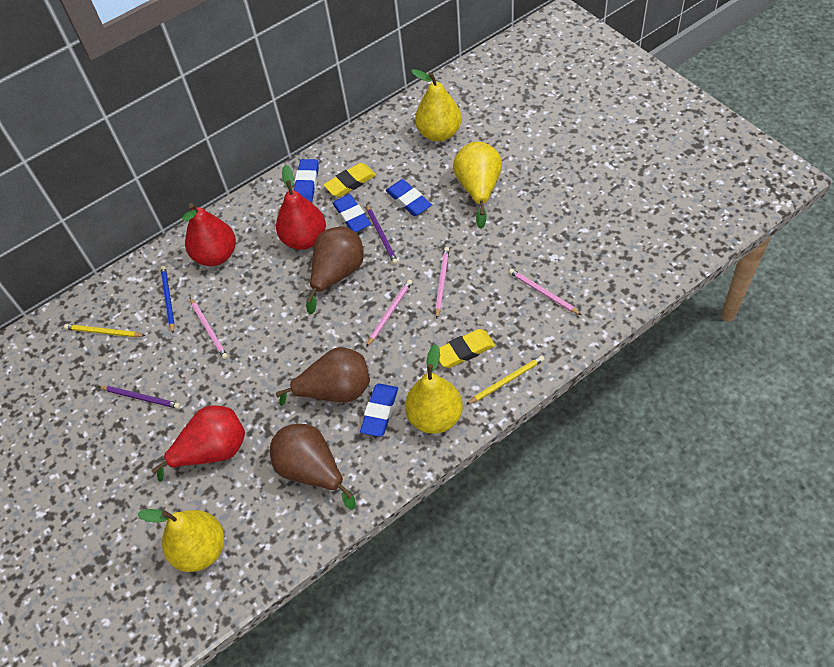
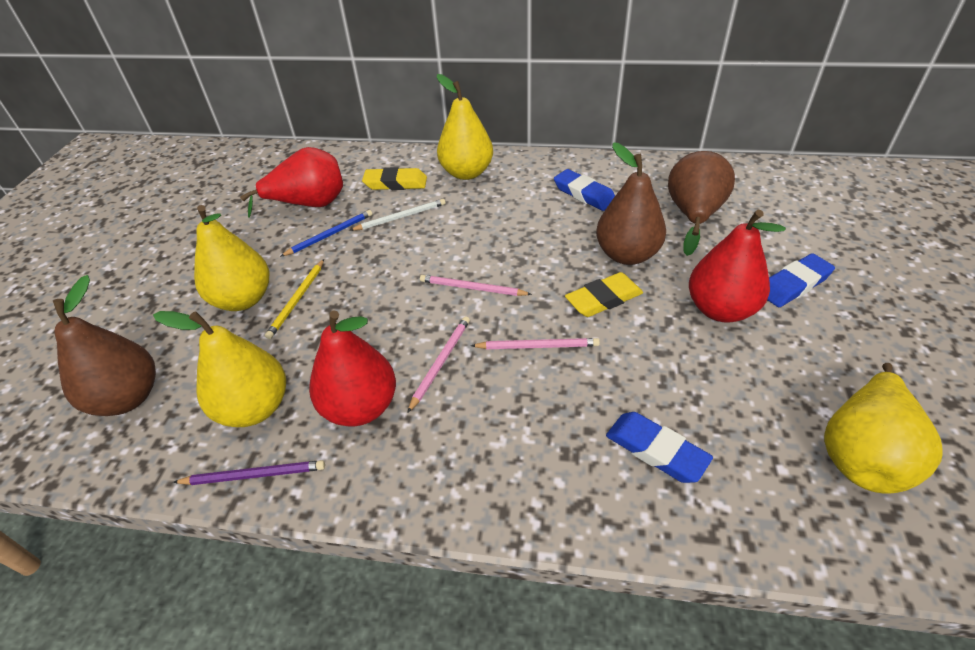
blue eraser: [294,159,319,203] [333,194,371,232] [360,383,398,437] [386,179,432,216] = 4 -> [554,169,615,211] [606,412,713,483] [767,253,835,307] = 3
pink pencil: [190,298,228,359] [366,280,412,347] [435,247,449,319] [509,269,581,315] = 4 -> [407,316,470,413] [420,275,532,296] [471,338,600,349] = 3
purple pencil: [98,386,180,409] [366,204,398,264] = 2 -> [173,460,325,485] = 1
white pencil: none = 0 -> [349,199,446,231] = 1
yellow pencil: [64,324,145,337] [466,356,545,405] = 2 -> [265,259,324,339] = 1

